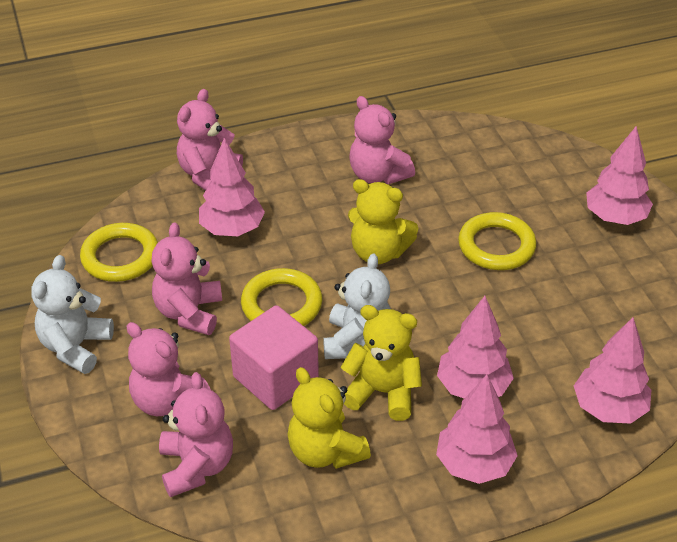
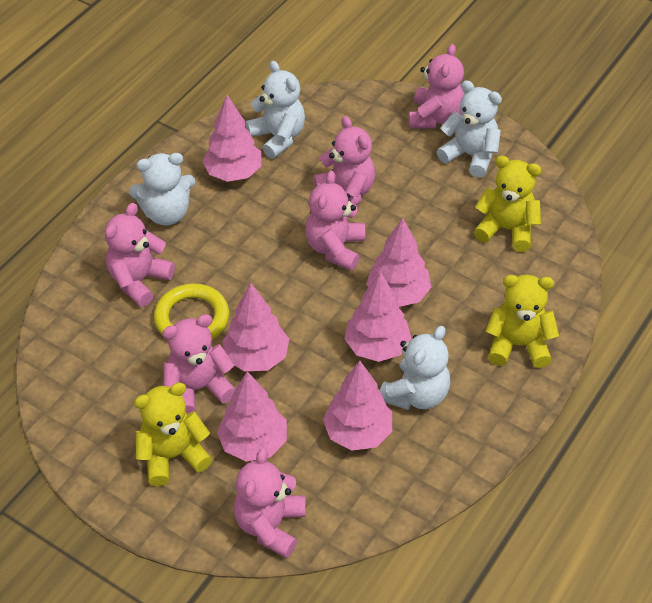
pink cube: [229,305,319,410] = 1 -> none = 0
pink teddy bear: [127,322,211,416] [151,222,222,335] [159,372,233,497] [177,89,243,191] [349,96,415,184] = 5 -> [105,203,175,307] [162,314,235,414] [234,448,306,558] [305,171,365,271] [314,116,375,205] [409,44,465,128] = 6
pink tree: [199,138,265,236] [436,374,518,484] [437,296,514,398] [574,317,651,424] [586,126,653,225] = 5 -> [202,95,262,182] [217,371,287,462] [222,283,289,371] [323,361,392,451] [344,272,412,362] [366,218,431,307] = 6
white teddy bear: [31,255,114,374] [323,253,391,359] = 2 -> [129,153,195,225] [246,61,305,159] [380,326,451,410] [437,80,502,178] = 4
yellow ring: [80,223,158,282] [241,268,322,326] [458,212,536,270] = 3 -> [154,283,229,340] = 1

